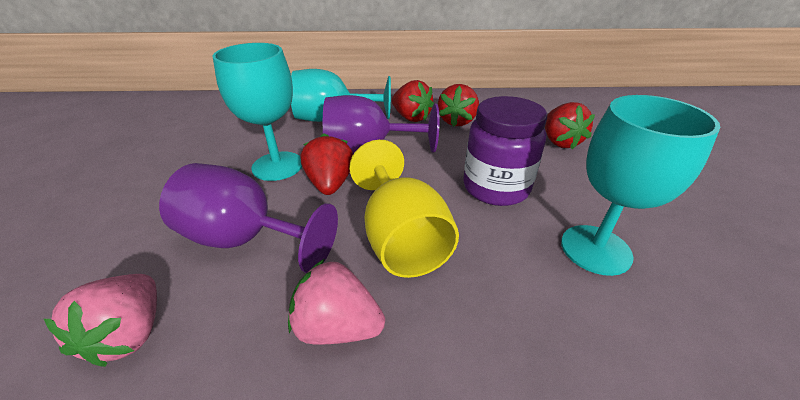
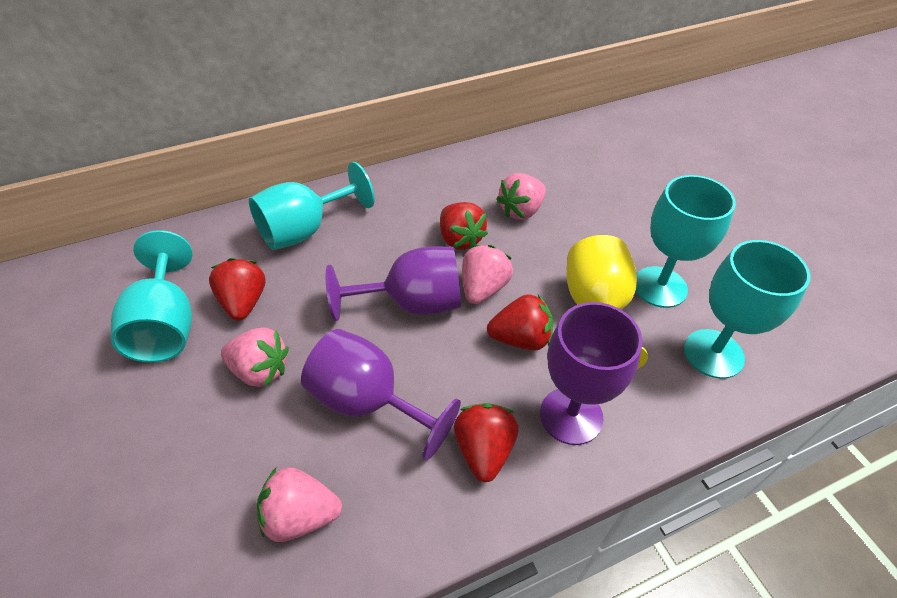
pink strawberry: [44,274,157,367] [288,259,385,344] = 2 -> [221,327,289,387] [257,467,342,542] [462,245,513,304] [496,173,546,220] = 4
purple goblet: [159,163,338,273] [323,95,440,154] = 2 -> [301,329,461,460] [326,246,461,321] [540,302,643,445] = 3
purple jar: [463,96,547,206] = 1 -> none = 0
turquoise goblet: [212,43,302,181] [291,69,391,122] [561,95,720,276] = 3 -> [111,230,193,363] [249,162,375,250] [636,175,736,308] [684,240,811,379] = 4

